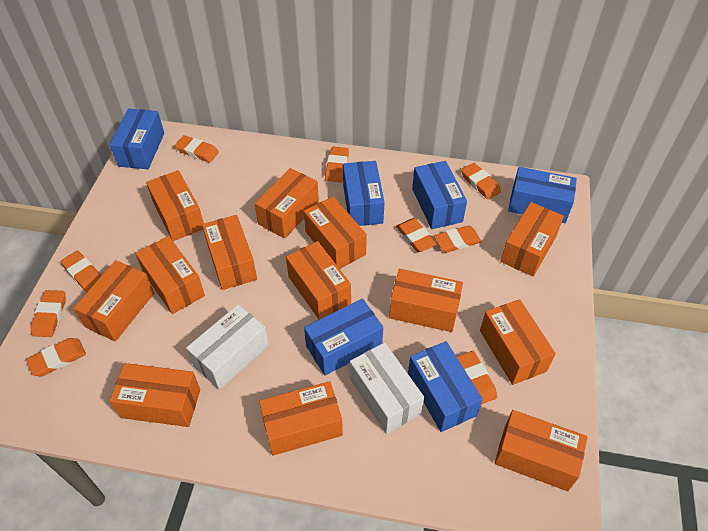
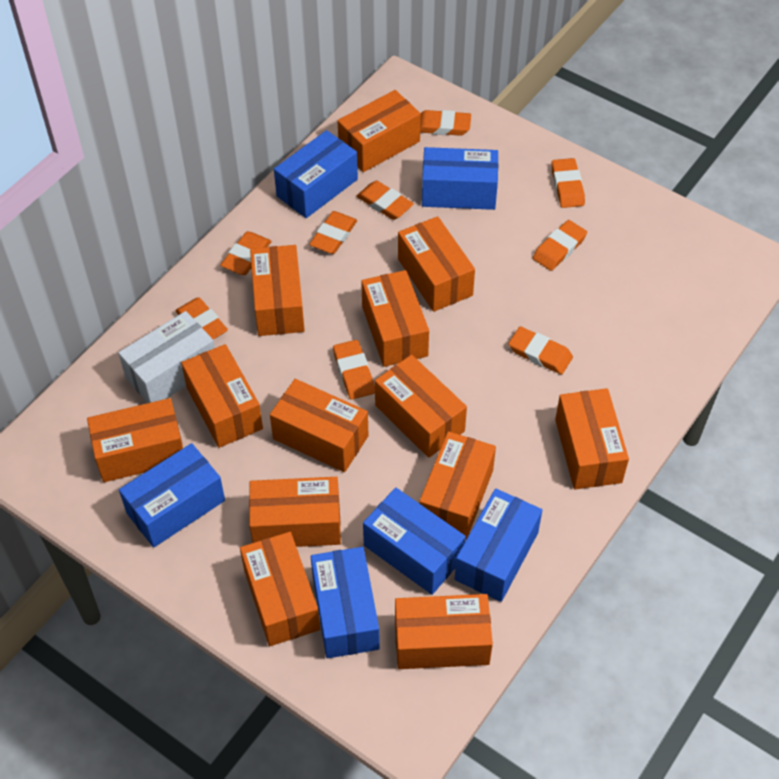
white box: [186,304,269,390] [350,342,424,434] = 2 -> [118,311,215,403] = 1

